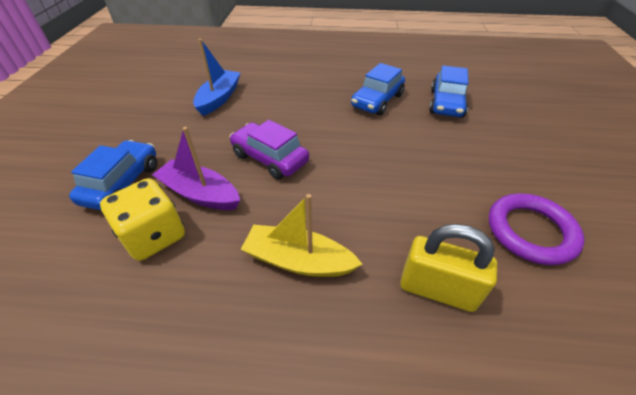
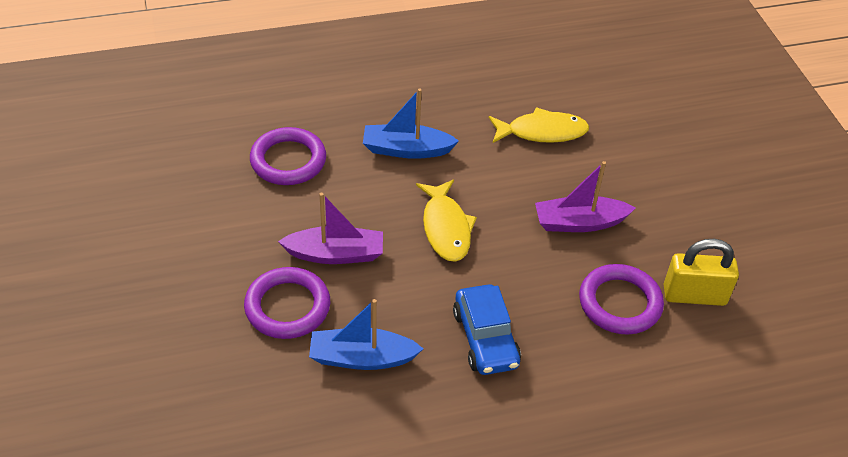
blue boat: [193,39,240,116] = 1 -> [309,299,423,370] [363,89,459,159] = 2
blue car: [69,140,157,211] [351,63,405,115] [429,66,468,118] = 3 -> [453,284,521,375] = 1
purple boat: [152,127,240,210] = 1 -> [278,193,383,264] [535,161,635,232] = 2
purple car: [230,120,309,180] = 1 -> none = 0
purple ring: [488,193,585,265] = 1 -> [244,267,330,339] [250,127,326,185] [579,264,664,335] = 3
yellow boat: [241,194,362,277] = 1 -> none = 0
yellow dice: [100,178,185,261] = 1 -> none = 0
yellow fish: none = 0 -> [416,180,477,262] [489,107,589,143] = 2

